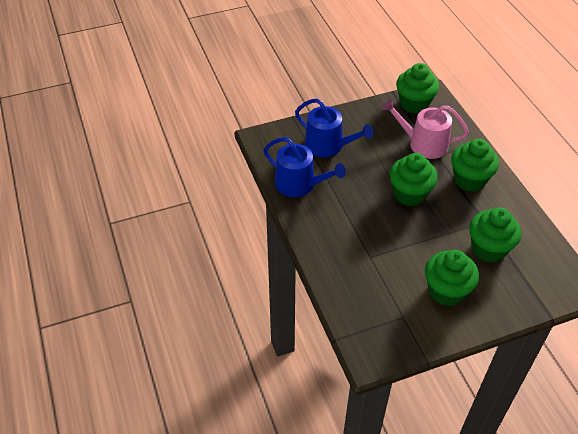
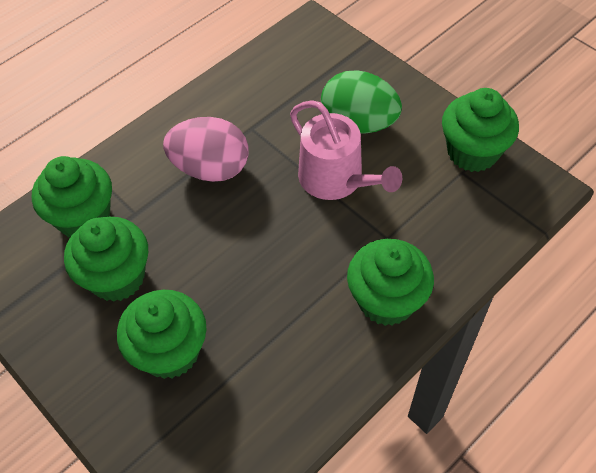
blue watering can: [263,137,346,197] [295,99,373,157] = 2 -> none = 0
green egg: none = 0 -> [321,70,402,134] = 1
pink egg: none = 0 -> [163,117,249,182] = 1

